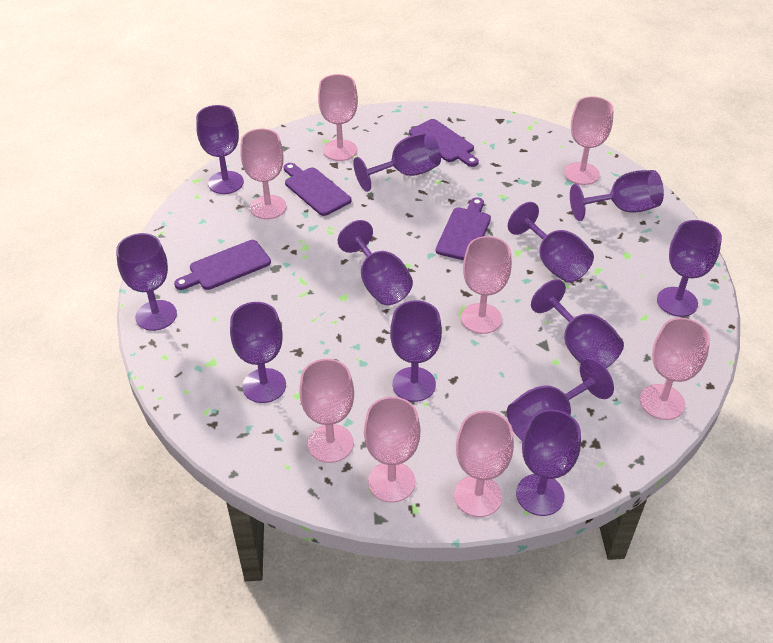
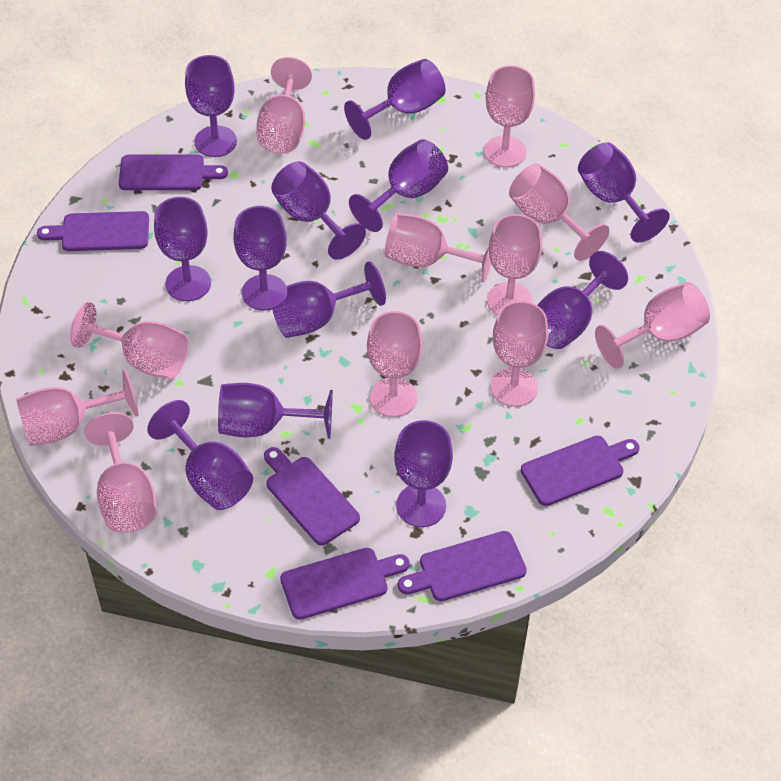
pink goblet: [240,129,286,219] [299,359,354,463] [318,74,358,161] [364,397,420,503] [454,411,514,517] [461,236,512,334] [564,96,614,185] [640,318,710,420] = 8 -> [16,370,138,446] [70,302,189,379] [84,412,157,533] [257,57,312,154] [367,311,422,417] [385,213,491,283] [484,65,535,168] [487,214,542,316] [491,301,548,407] [509,164,609,261] [595,282,710,369] = 11
purple cutting board: [174,240,271,290] [284,163,352,216] [409,119,479,167] [436,197,491,260] = 4 -> [37,211,149,251] [119,154,228,190] [264,447,360,545] [280,548,410,620] [398,531,527,601] [521,436,640,506] = 6

